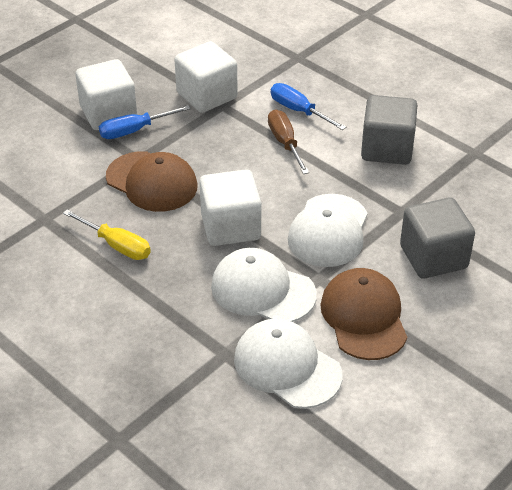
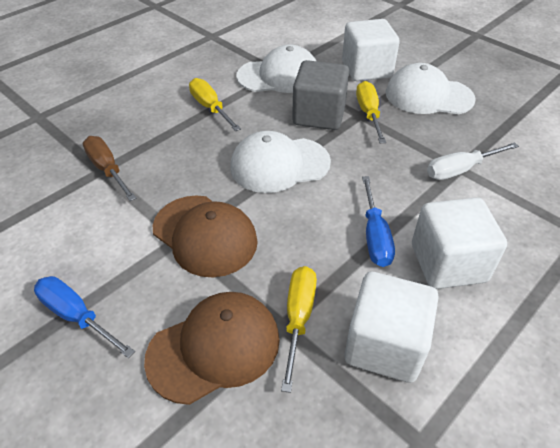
grey cube: [361,95,417,165] [400,197,475,279] = 2 -> [292,60,349,130] = 1
white screwdriver: none = 0 -> [427,142,519,180] = 1
yellow screwdriver: [63,209,151,260] = 1 -> [189,78,241,131] [281,266,317,393] [356,81,386,143] = 3

